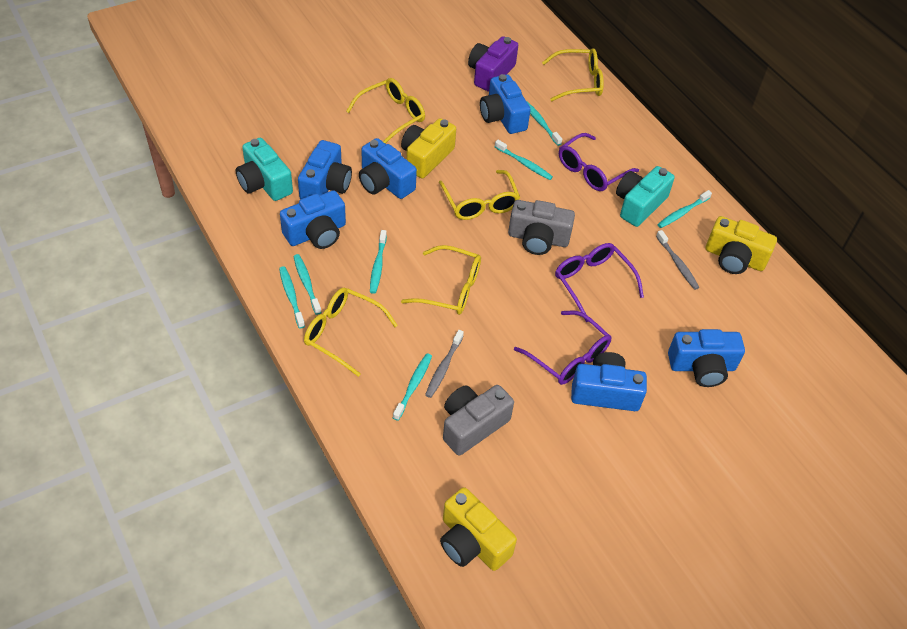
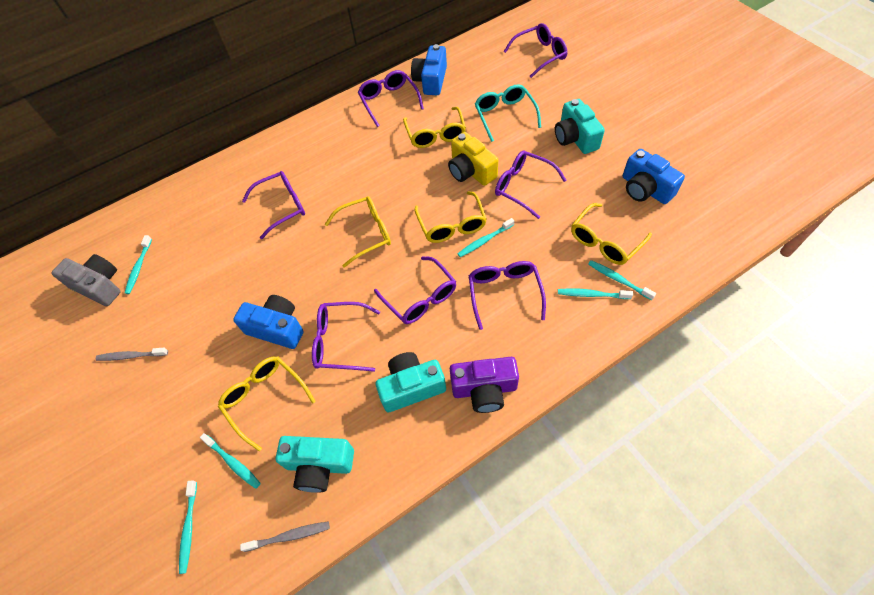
blue camera: [280,190,346,249] [298,140,352,199] [359,138,417,199] [480,74,531,134] [571,352,647,411] [668,329,745,387] = 6 -> [233,295,304,349] [411,44,447,95] [623,149,685,204] = 3
grey camera: [443,385,514,456] [508,200,575,255] = 2 -> [52,254,121,306] = 1
purple glasses: [514,311,611,385] [555,243,644,322] [559,133,639,191] = 3 -> [242,171,305,239] [312,302,380,372] [358,70,424,127] [374,256,456,324] [469,261,546,330] [495,151,566,219] [504,23,567,78] = 7
turquoise camera: [236,138,293,201] [616,166,675,227] = 2 -> [276,436,354,493] [376,352,446,412] [555,99,605,154] = 3
turquoise glasses: none = 0 -> [475,84,541,142] = 1
turquoise toothbrush: [279,266,305,329] [293,254,322,315] [370,230,387,294] [393,353,432,421] [495,140,553,180] [527,102,562,146] [657,190,712,228] = 7 -> [125,235,152,294] [179,480,197,574] [200,433,261,489] [457,218,514,257] [558,288,633,299] [588,260,656,300] = 6
yellow camera: [401,118,456,179] [440,487,517,571] [706,216,777,274] = 3 -> [448,132,498,186] = 1

